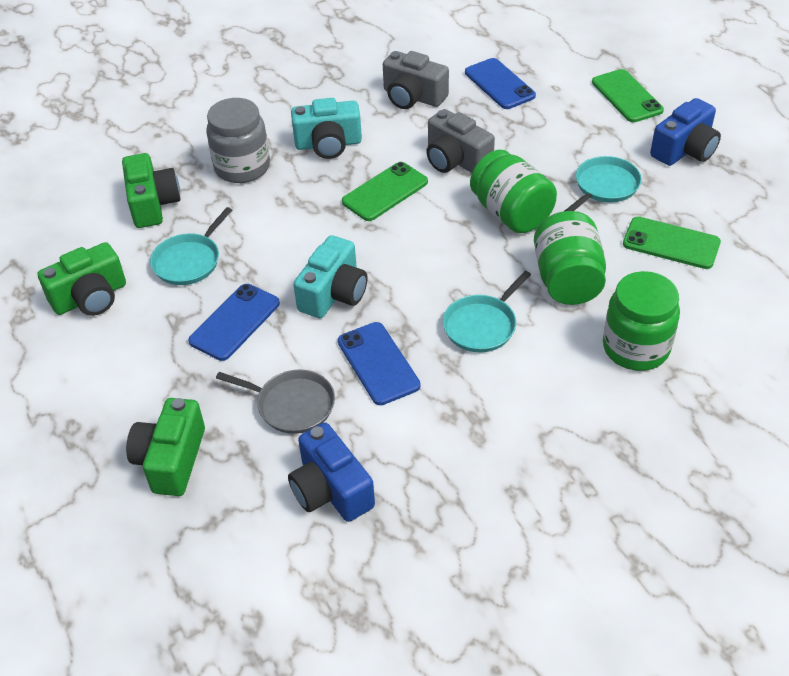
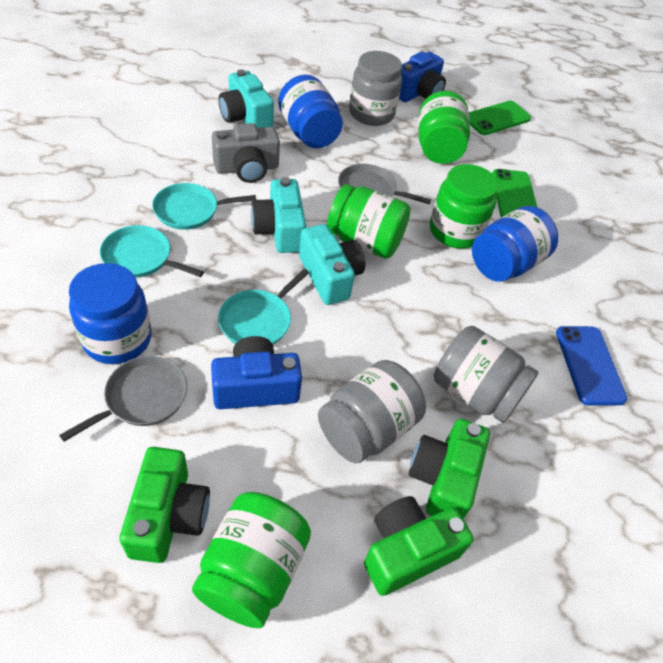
blue jar: none = 0 -> [69,263,152,364] [278,75,343,148] [472,206,558,282] = 3
blue phone: [188,284,280,361] [338,322,420,405] [465,58,536,109] = 3 -> [556,326,627,406] = 1
green jar: [470,150,557,233] [534,211,606,305] [603,271,680,371] = 3 -> [192,492,311,628] [327,184,411,259] [418,91,470,164] [430,164,499,249] = 4
green phone: [342,162,428,221] [592,69,664,122] [623,217,721,269] = 3 -> [469,101,531,135] [492,169,537,217] = 2
grey camera: [383,51,449,109] [426,109,495,173] = 2 -> [212,123,280,183] = 1
grey jar: [206,98,270,183] = 1 -> [318,360,426,463] [349,51,402,126] [434,326,539,423] = 3
grey pan: [216,370,335,434] = 1 -> [59,356,187,442] [338,164,431,204] = 2
turquoise camera: [291,98,362,159] [293,235,368,318] = 2 -> [218,69,274,128] [251,177,306,253] [299,224,365,305] = 3

